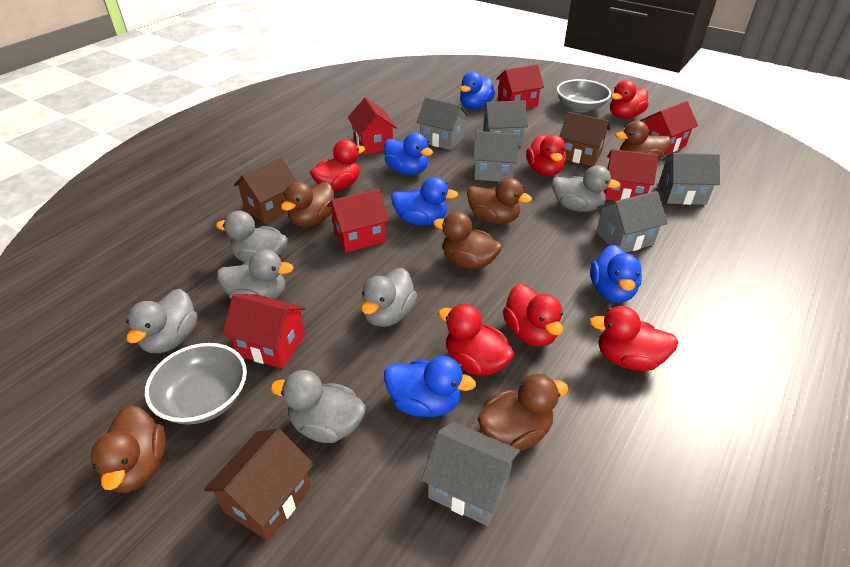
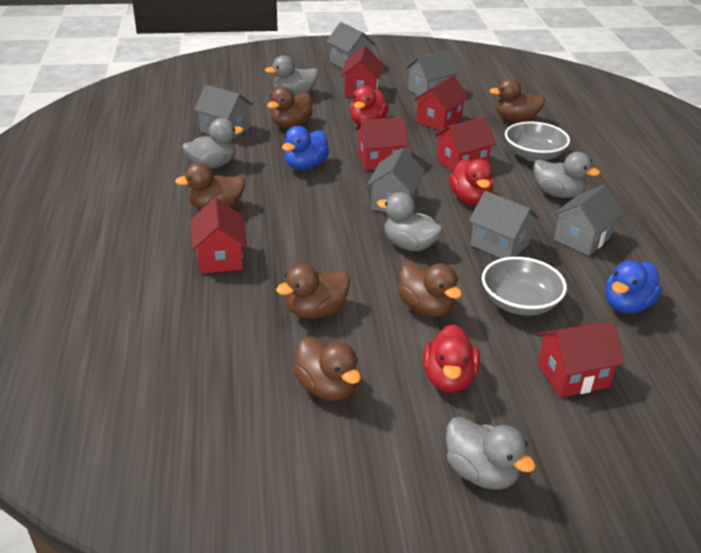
blue duck: [384,132,433,175] [384,356,476,417] [391,177,458,225] [460,72,495,109] [590,245,642,303] = 5 -> [282,126,329,170] [606,260,662,314] = 2
brown house: [204,428,314,541] [234,158,297,223] [559,112,610,166] = 3 -> none = 0
grey duck: [126,289,197,353] [216,211,288,263] [217,249,294,299] [270,370,366,443] [361,268,417,327] [552,165,620,212] = 6 -> [182,118,244,169] [265,55,318,96] [377,192,443,251] [446,417,536,489] [534,152,600,198] = 5
red duck: [310,139,365,191] [438,304,514,376] [503,284,563,346] [526,135,566,176] [590,306,678,371] [610,80,649,119] = 6 -> [350,86,389,125] [423,324,480,393] [449,159,494,205] = 3

